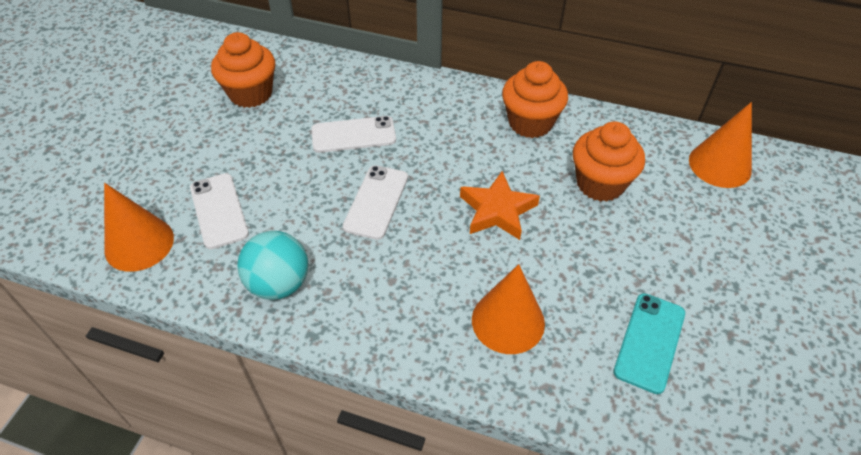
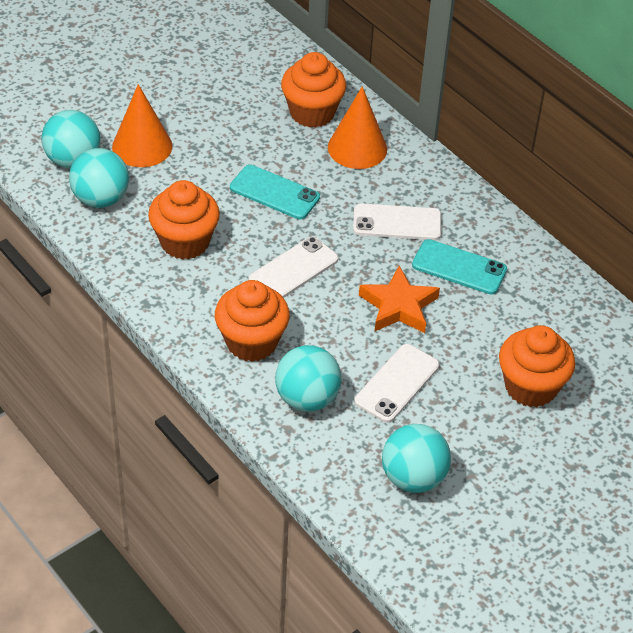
orange cone: [104,183,174,272] [472,264,545,354] [689,102,752,188] = 3 -> [112,84,172,167] [328,86,387,169] = 2
orange cupcake: [211,32,275,108] [502,61,568,138] [573,122,645,202] = 3 -> [148,180,220,260] [215,280,290,362] [281,52,346,128] [499,325,575,407] = 4
turquoise ball: [237,231,309,300] = 1 -> [41,110,101,168] [69,148,129,208] [275,345,341,412] [382,424,451,493] = 4
turquoise phone: [613,293,685,394] = 1 -> [230,165,320,219] [412,239,507,294] = 2

